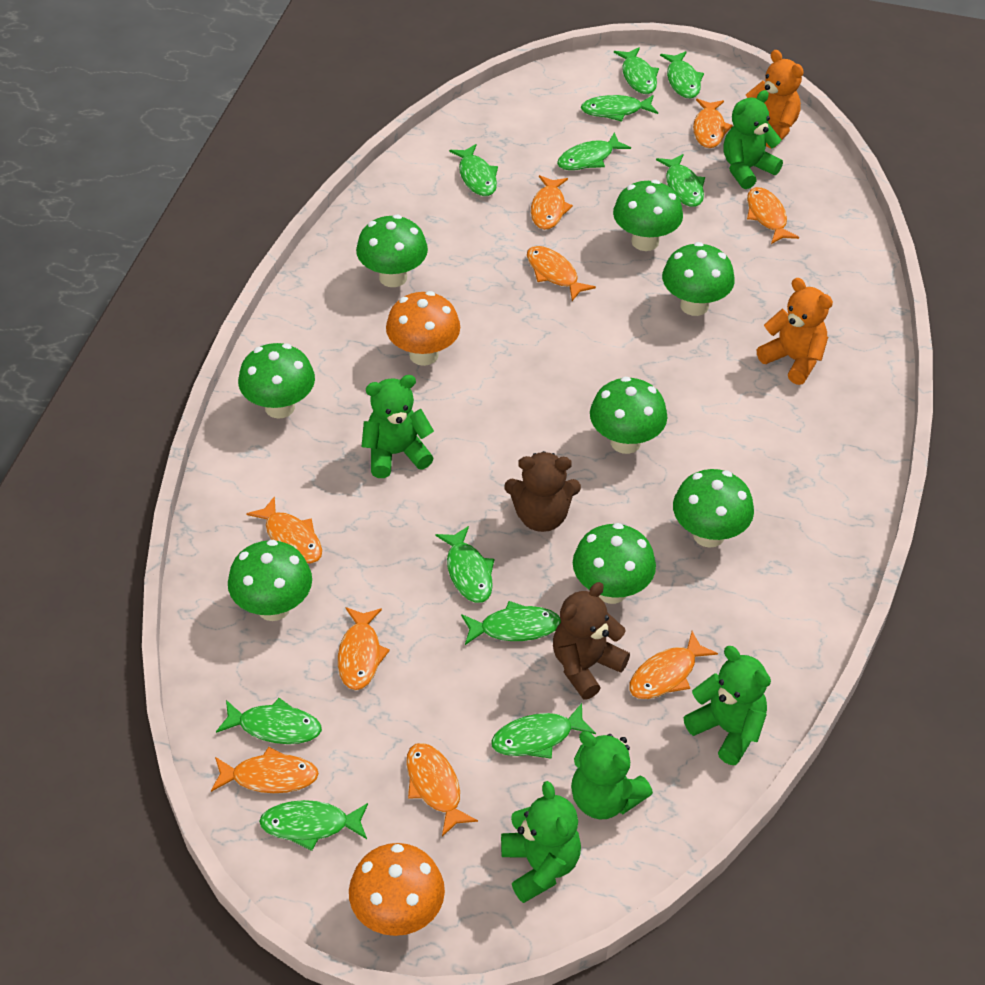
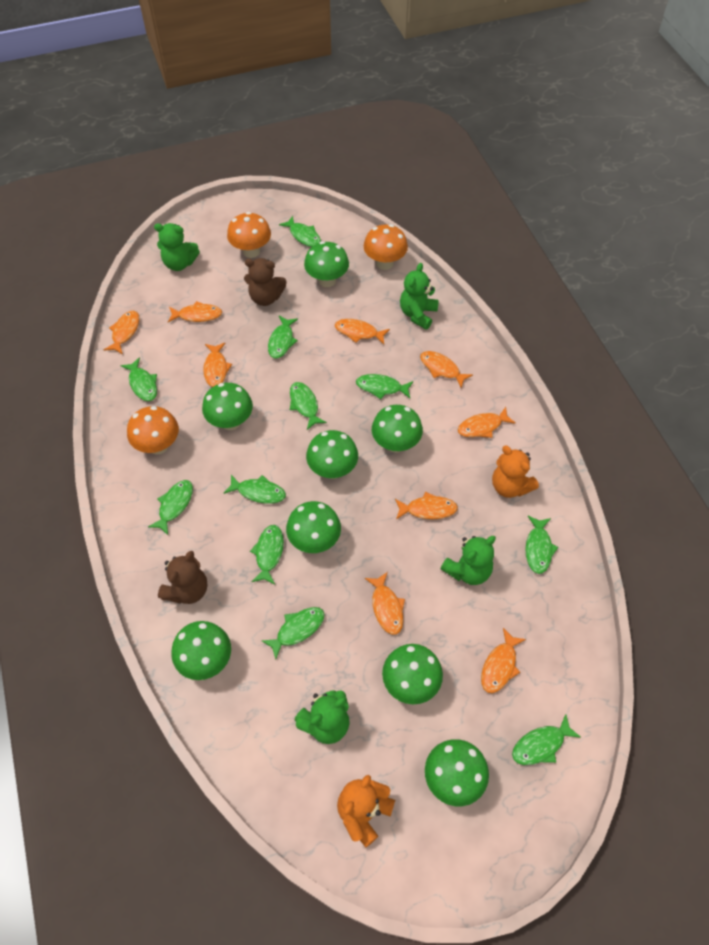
green teddy bear: [361,375,434,478] [501,781,581,903] [571,731,653,819] [683,646,771,765] [723,90,783,189] = 5 -> [154,223,200,271] [294,690,350,744] [400,263,439,330] [440,536,496,585] = 4
orange mushroom: [349,843,445,936] [386,291,460,366] = 2 -> [127,406,179,455] [227,212,271,258] [364,224,408,270] = 3

